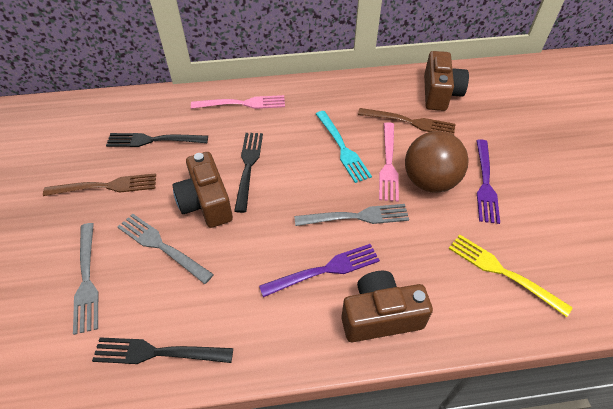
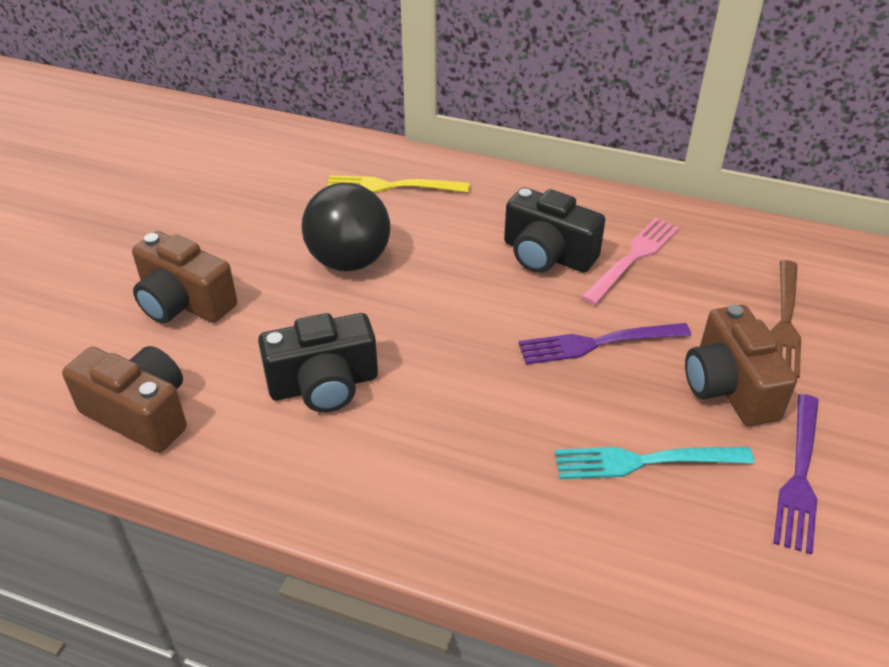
black ball: none = 0 -> [302,183,390,272] = 1
black camera: none = 0 -> [258,313,378,412] [504,187,605,273] = 2
black fork: [92,337,233,364] [106,133,208,147] [234,133,263,213] = 3 -> none = 0
brown ball: [405,131,469,193] = 1 -> none = 0
brown fork: [43,173,156,196] [358,108,455,135] = 2 -> [770,260,801,378] = 1
grey fork: [73,223,98,335] [118,214,214,284] [294,204,409,226] = 3 -> none = 0
pink fork: [191,95,285,109] [379,122,399,202] = 2 -> [581,218,679,305] = 1

